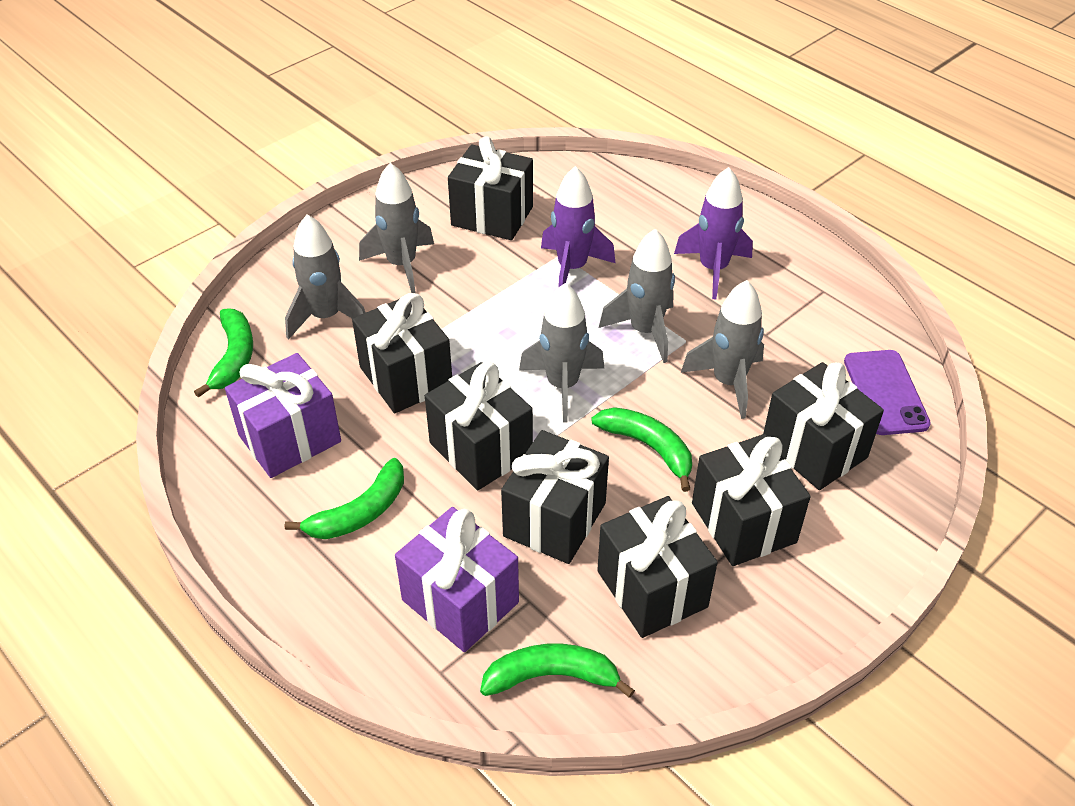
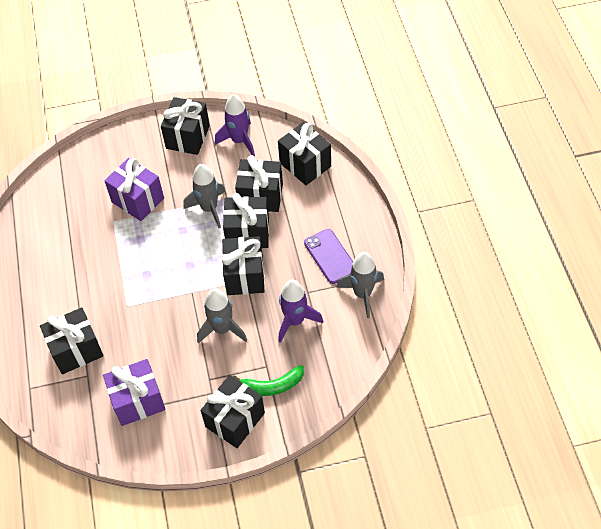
green banana: [194,308,253,398] [285,458,404,539] [480,644,635,698] [591,407,692,492] = 4 -> [233,365,304,396] = 1
grey rocket: [285,214,366,340] [359,163,434,293] [519,283,605,422] [599,229,675,363] [681,280,764,419] = 5 -> [184,164,226,228] [197,288,247,344] [336,252,384,318] = 3

